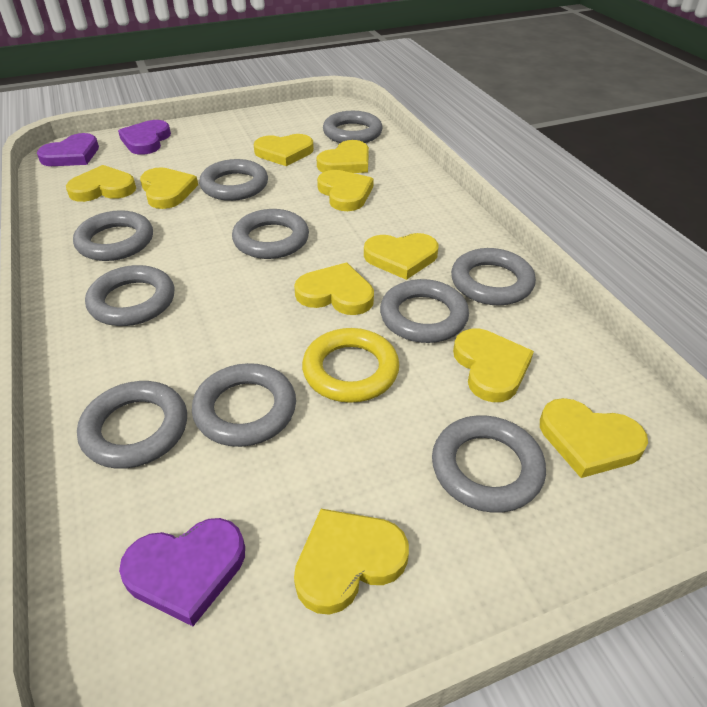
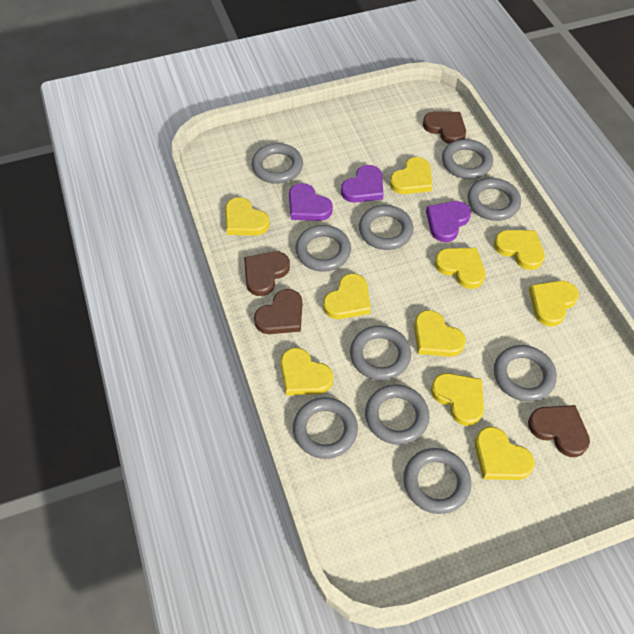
brown heart: none = 0 -> [244,252,290,296] [254,289,302,334] [423,111,466,144] [528,405,590,457] = 4
yellow ring: [302,328,400,403] = 1 -> none = 0

